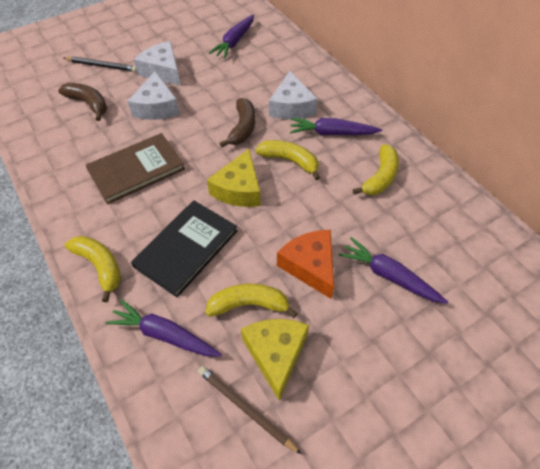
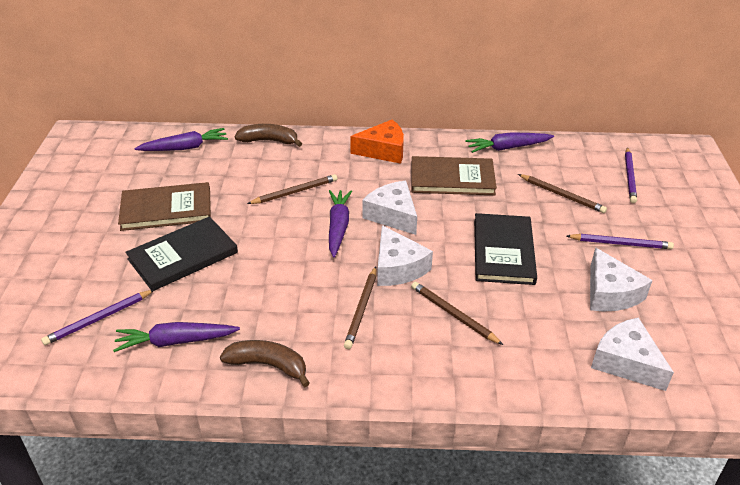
black book: [131,200,237,297] = 1 -> [126,216,238,291] [474,213,537,285] = 2
black pencil: [64,56,137,72] = 1 -> none = 0
brown book: [85,133,185,204] = 1 -> [118,182,211,231] [411,156,497,195] = 2
brown pencil: [198,366,302,455] = 1 -> [247,174,338,204] [344,267,376,349] [411,282,503,345] [518,174,607,213] = 4
purple pencil: none = 0 -> [41,289,155,345] [567,234,674,249] [625,147,637,203] = 3
white cheese: [127,71,180,120] [134,41,181,86] [269,71,318,119] = 3 -> [362,181,417,235] [377,225,433,286] [590,247,653,312] [591,317,674,391] = 4
yellow banana: [65,236,121,302] [205,284,298,318] [255,140,320,180] [353,144,399,195] = 4 -> none = 0
yellow cheese: [207,149,261,207] [241,319,309,401] = 2 -> none = 0

